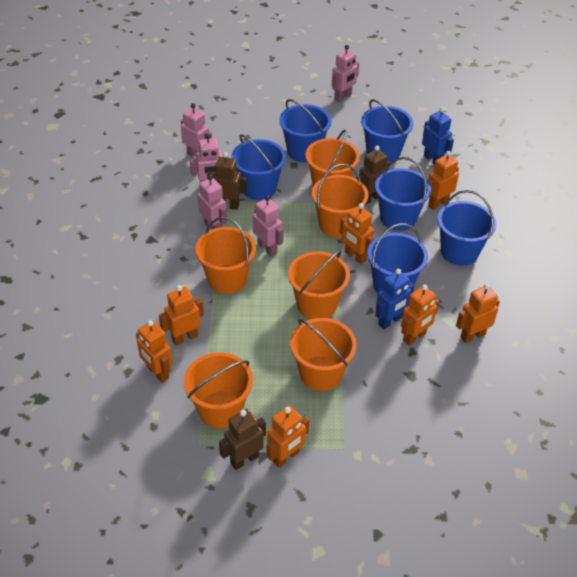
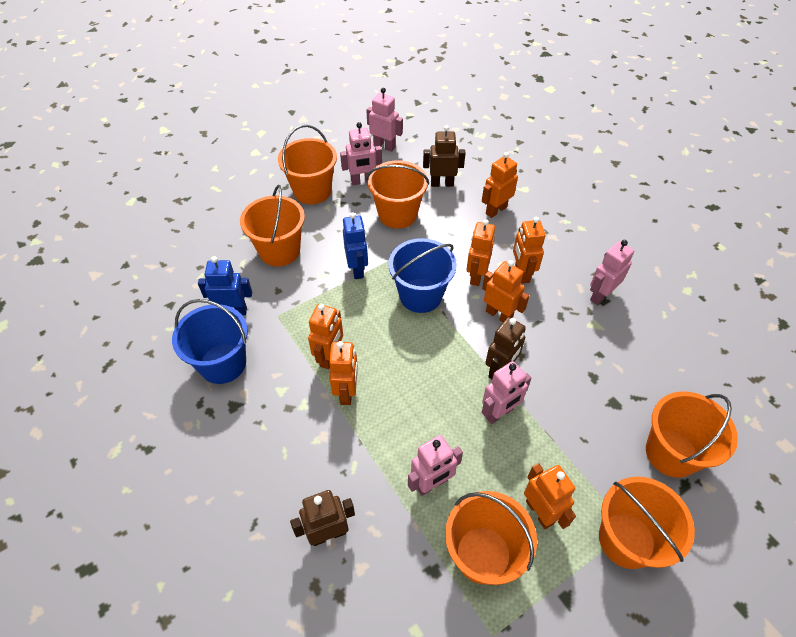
blue bucket: [231,134,286,200] [279,99,331,162] [361,99,413,163] [367,223,428,293] [375,157,431,231] [437,190,496,266] = 6 -> [172,299,248,384] [388,238,457,313] = 2

